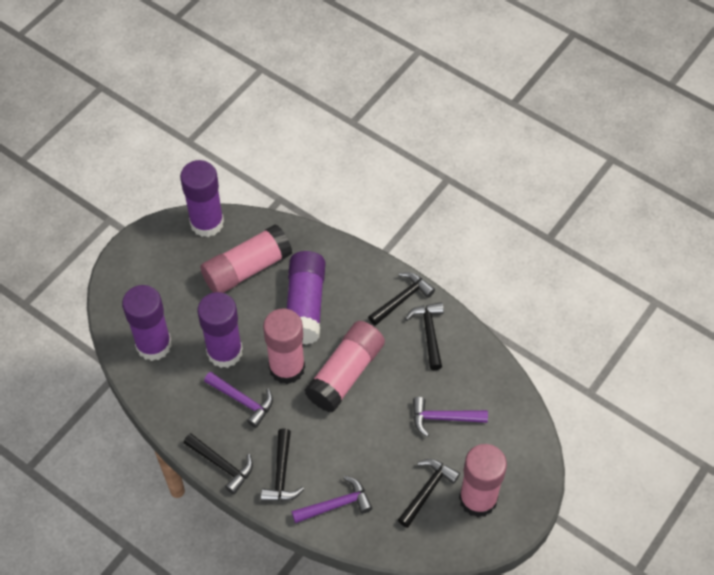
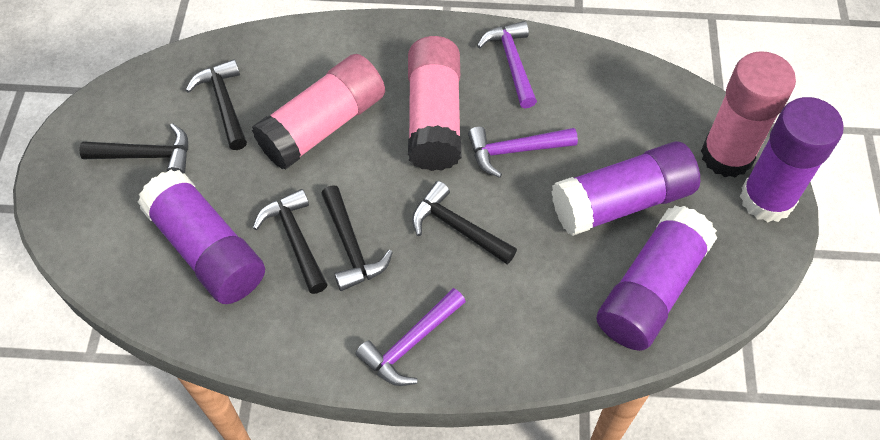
pink glue stick: [200,224,292,293] [263,308,305,384] [304,321,385,412] [459,444,507,517] = 4 -> [252,54,385,170] [408,36,462,171] [701,51,796,178] = 3

